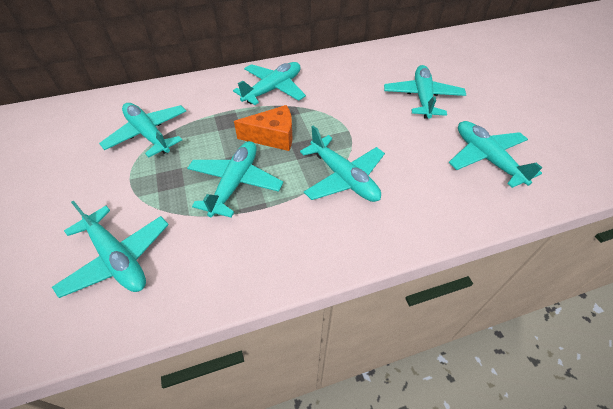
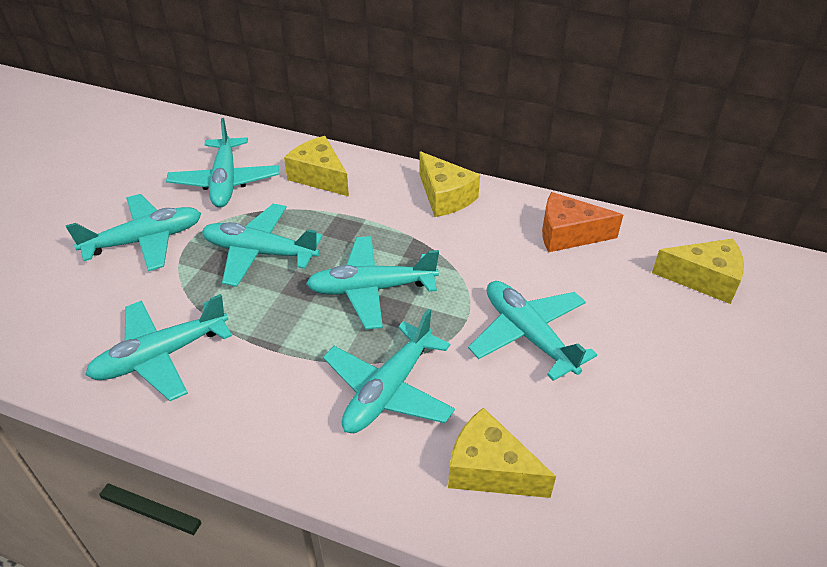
yellow cheese: none = 0 -> [284,136,349,196] [419,151,480,217] [448,408,556,498] [652,239,744,304] = 4

